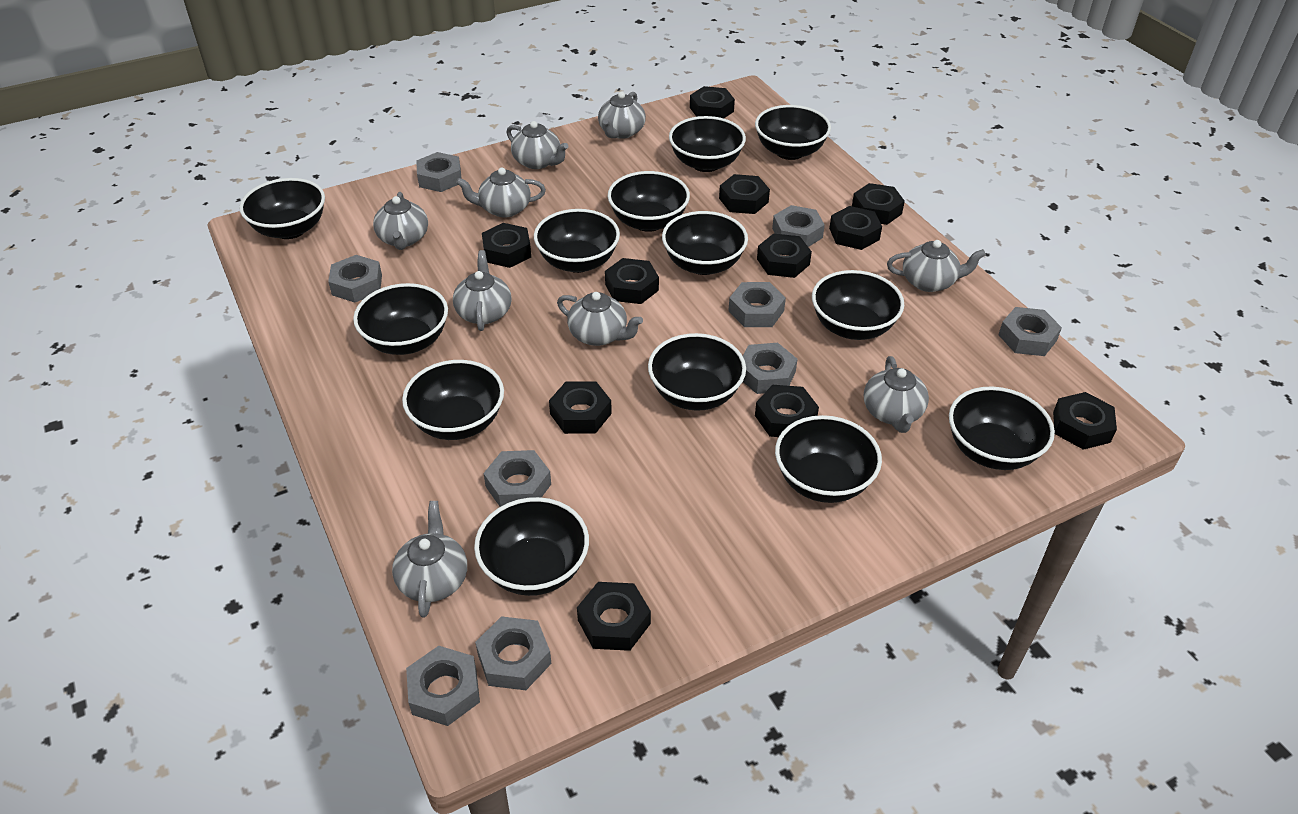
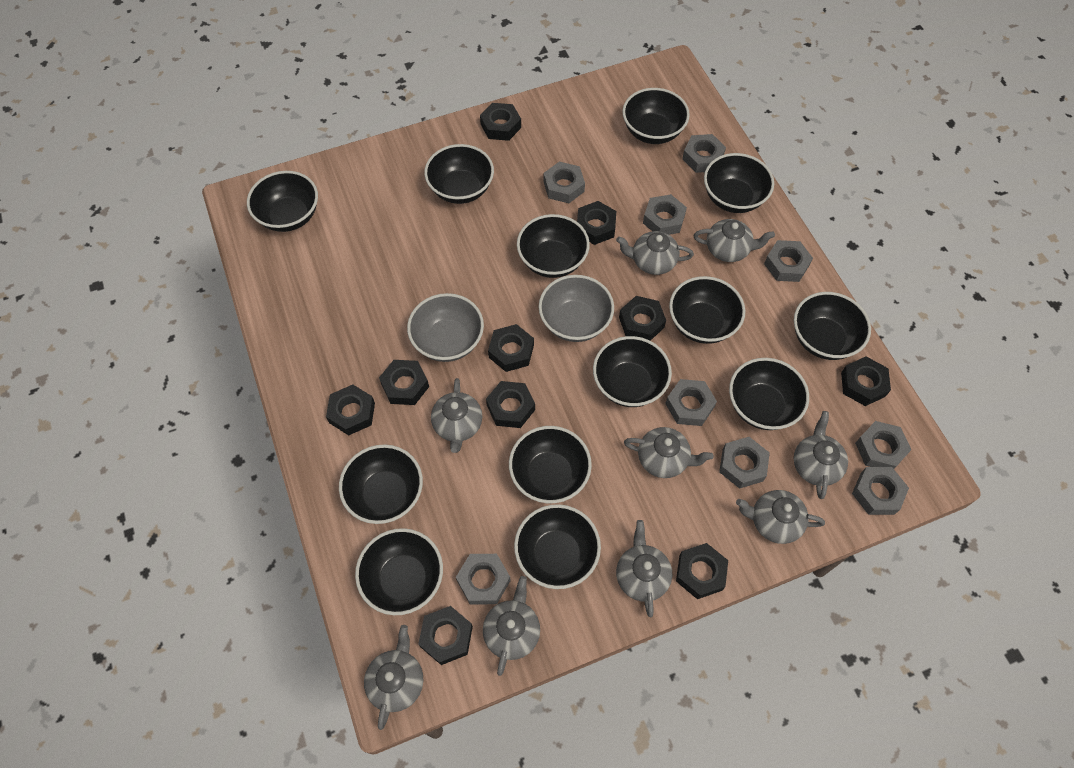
black nut: [482,223,531,268] [549,381,612,434] [577,582,651,651] [605,258,659,304] [690,86,735,118] [719,174,770,214] [755,385,819,437] [757,233,812,278] [829,206,882,250] [852,183,905,225] [1053,392,1117,450] = 11 -> [326,385,375,435] [379,360,429,405] [418,606,473,665] [480,103,521,141] [486,381,535,428] [488,324,534,372] [577,201,616,245] [619,296,666,341] [676,543,728,599] [841,356,891,406] = 10
grey bowl: none = 0 -> [407,293,484,362] [539,275,614,342] = 2

